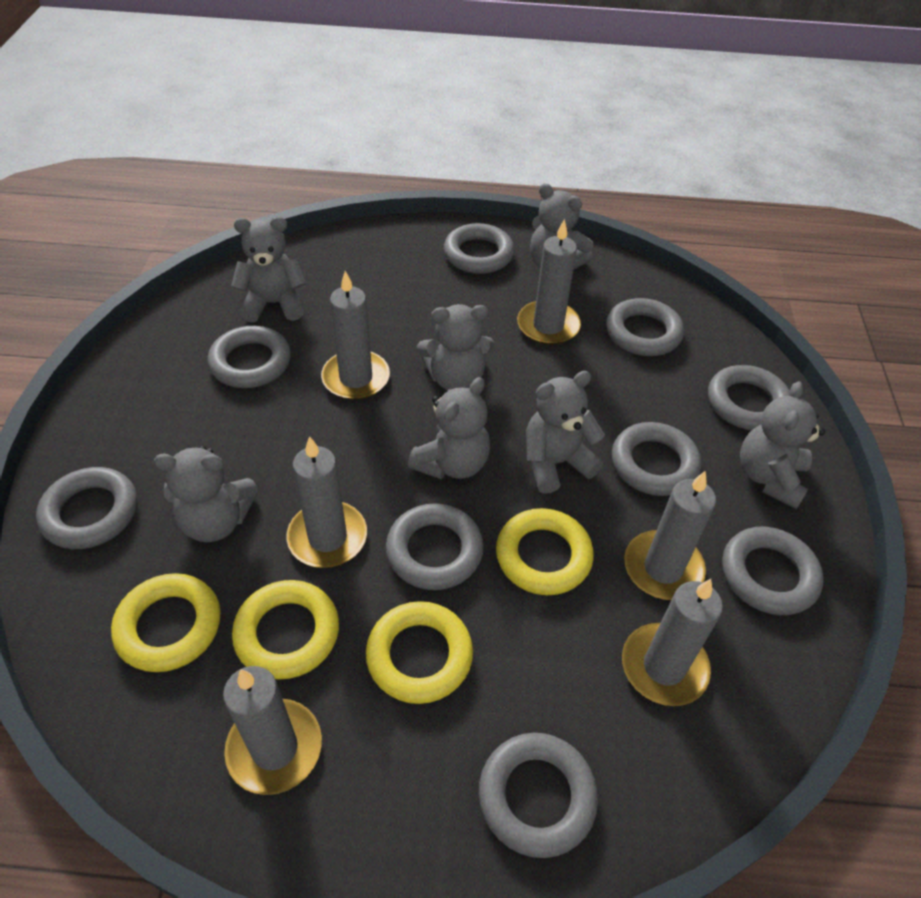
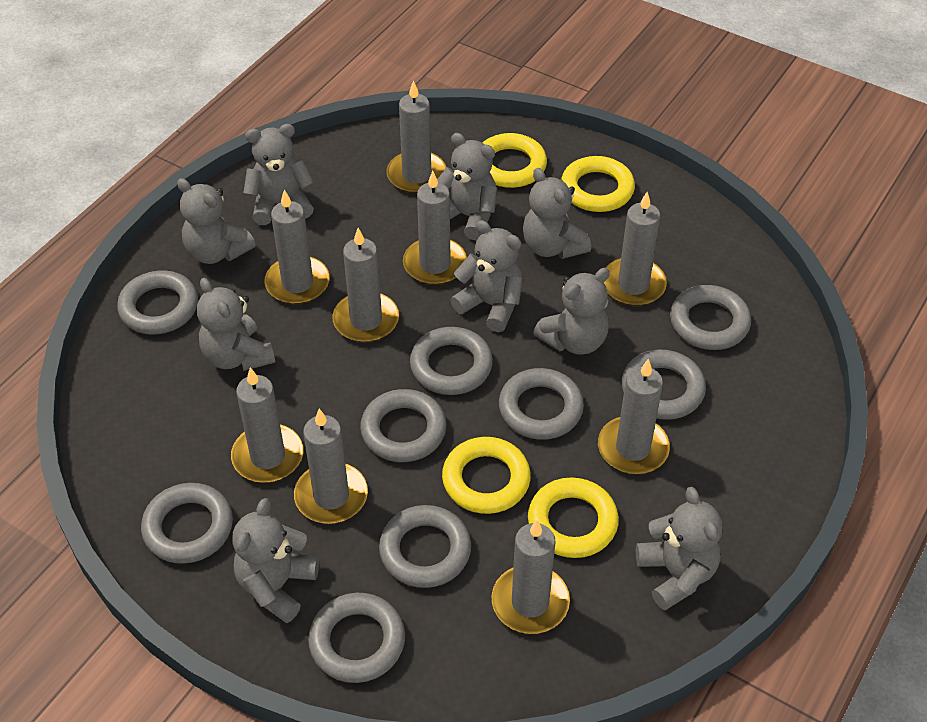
grey candle: [223,666,322,795] [286,436,367,568] [321,271,390,400] [517,219,581,345] [622,579,723,706] [624,471,716,600] = 6 -> [231,367,303,483] [264,190,330,304] [294,409,368,524] [332,228,399,342] [387,80,446,194] [403,171,467,285] [492,520,570,634] [598,359,670,474] [604,192,667,306] = 9
grey teddy bear: [154,446,258,542] [231,217,306,323] [408,377,490,479] [417,304,495,390] [526,371,605,494] [530,183,594,270] [740,381,825,509] = 7 -> [177,178,256,264] [197,278,275,371] [232,498,319,623] [244,124,314,225] [437,133,497,240] [450,220,523,332] [523,168,591,259] [533,268,610,355] [636,487,722,611] = 9

